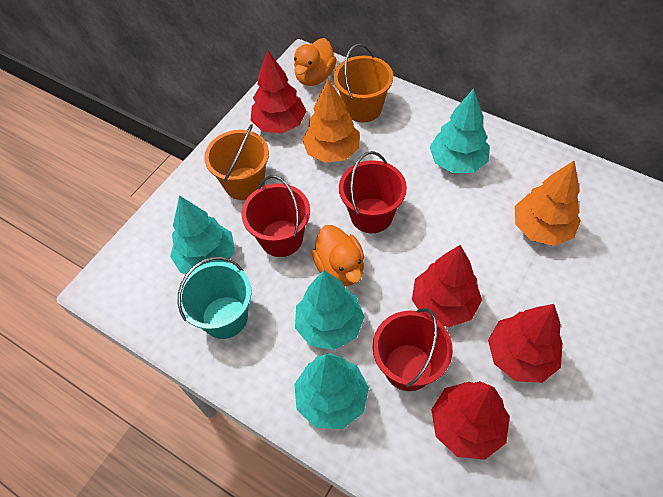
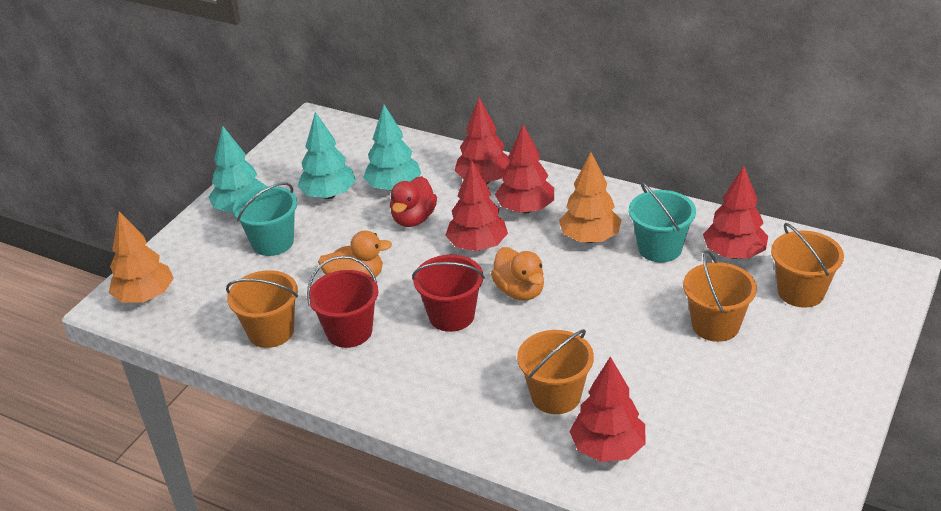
orange bucket: [204,124,269,200] [334,44,393,122] = 2 -> [226,270,298,348] [517,329,594,414] [683,250,757,342] [771,223,844,308] = 4
red bucket: [241,175,310,257] [339,151,407,233] [373,308,453,391] = 3 -> [307,256,379,348] [412,255,485,332] = 2
red duck: none = 0 -> [390,176,437,227] = 1
red tree: [251,50,307,134] [412,245,482,327] [431,381,510,460] [488,304,563,383] = 4 -> [445,160,508,251] [454,97,510,184] [495,124,554,213] [569,357,646,462] [703,166,768,259] = 5
turquoise bucket: [177,257,252,339] = 1 -> [233,182,297,256] [629,182,696,262] = 2
turquoise tree: [170,195,235,274] [294,353,369,429] [295,270,365,350] [430,89,490,173] = 4 -> [209,126,266,213] [297,112,356,199] [363,105,421,191] = 3

